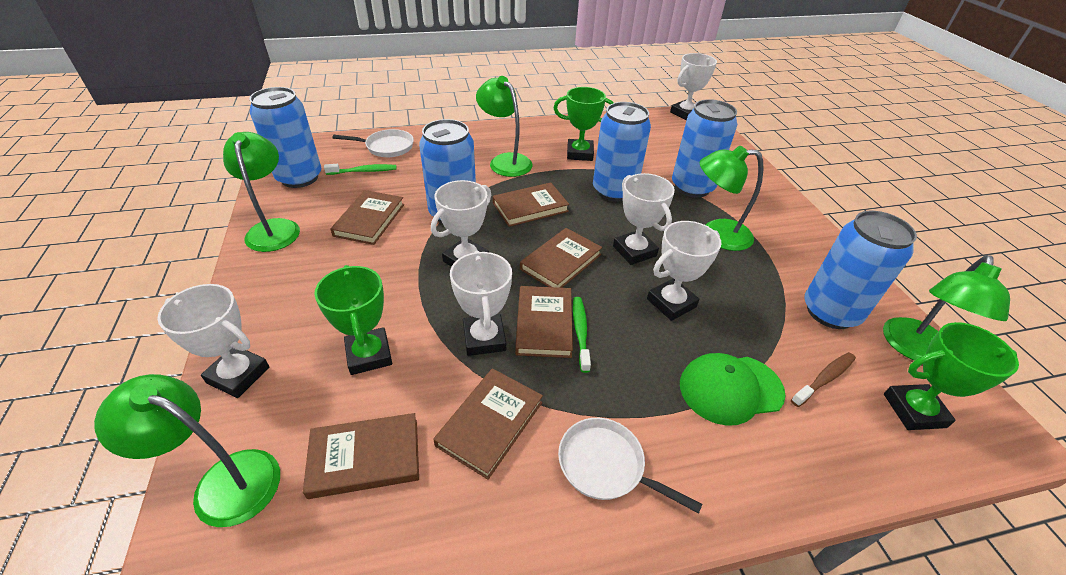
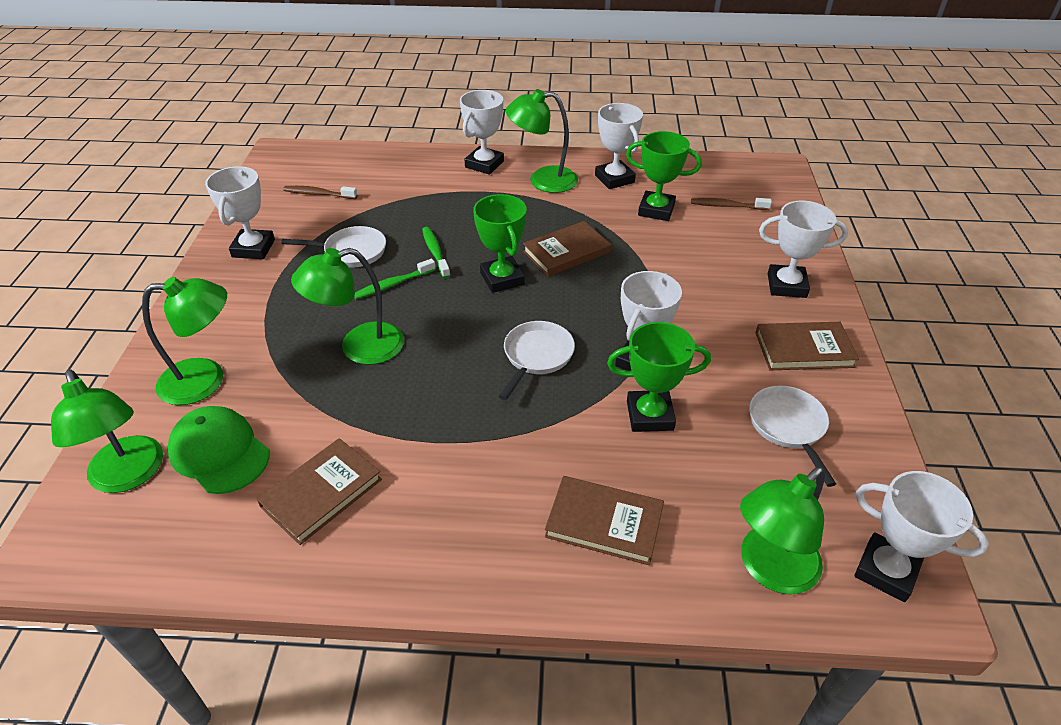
blue can: [249,87,321,188] [419,119,476,224] [593,102,651,202] [672,99,737,198] [804,211,917,329] = 5 -> none = 0
brown book: [303,413,419,499] [330,190,404,245] [433,368,543,480] [493,182,569,227] [515,286,573,358] [520,228,602,288] = 6 -> [257,438,382,545] [523,221,611,277] [545,476,664,565] [755,322,859,370] = 4
brown toothbrush: [791,352,856,407] = 1 -> [283,186,357,199] [691,198,772,210] = 2
white pan: [332,129,414,157] [558,418,702,514] = 2 -> [281,226,386,268] [499,321,575,400] [749,385,836,487] = 3

